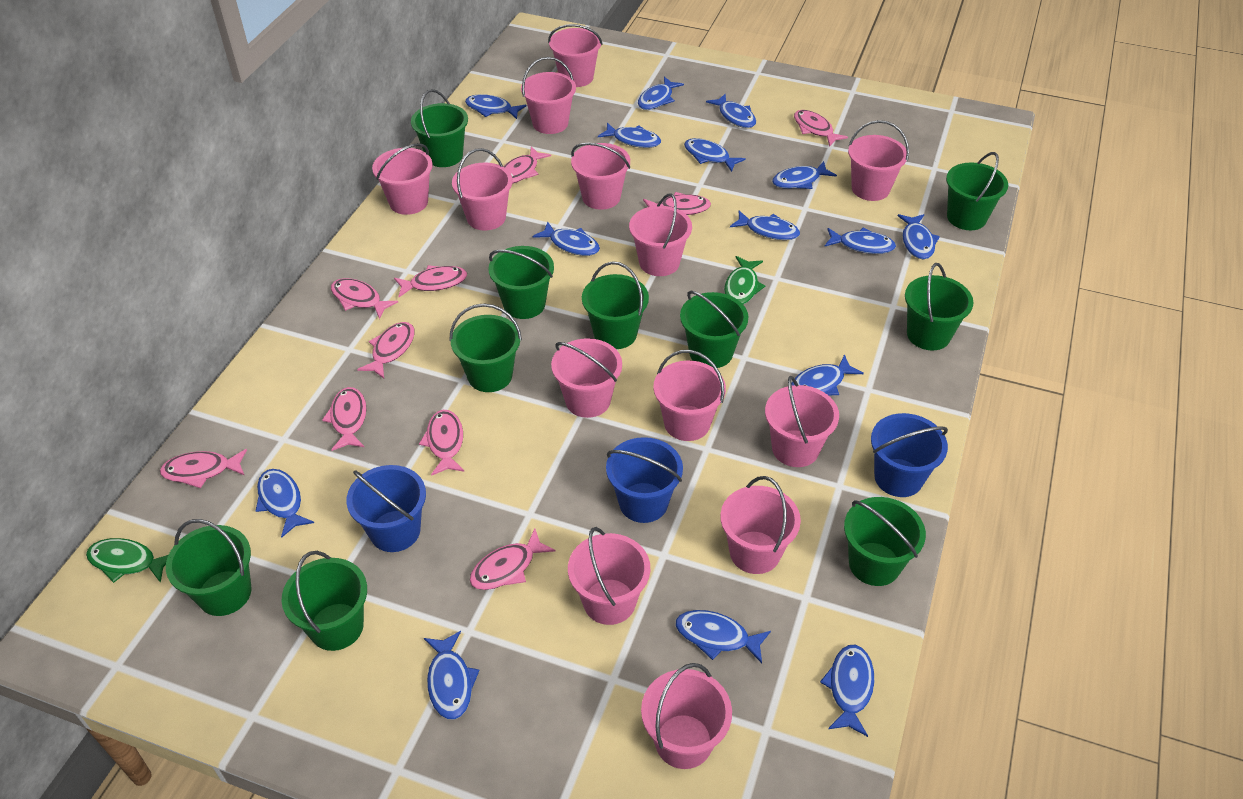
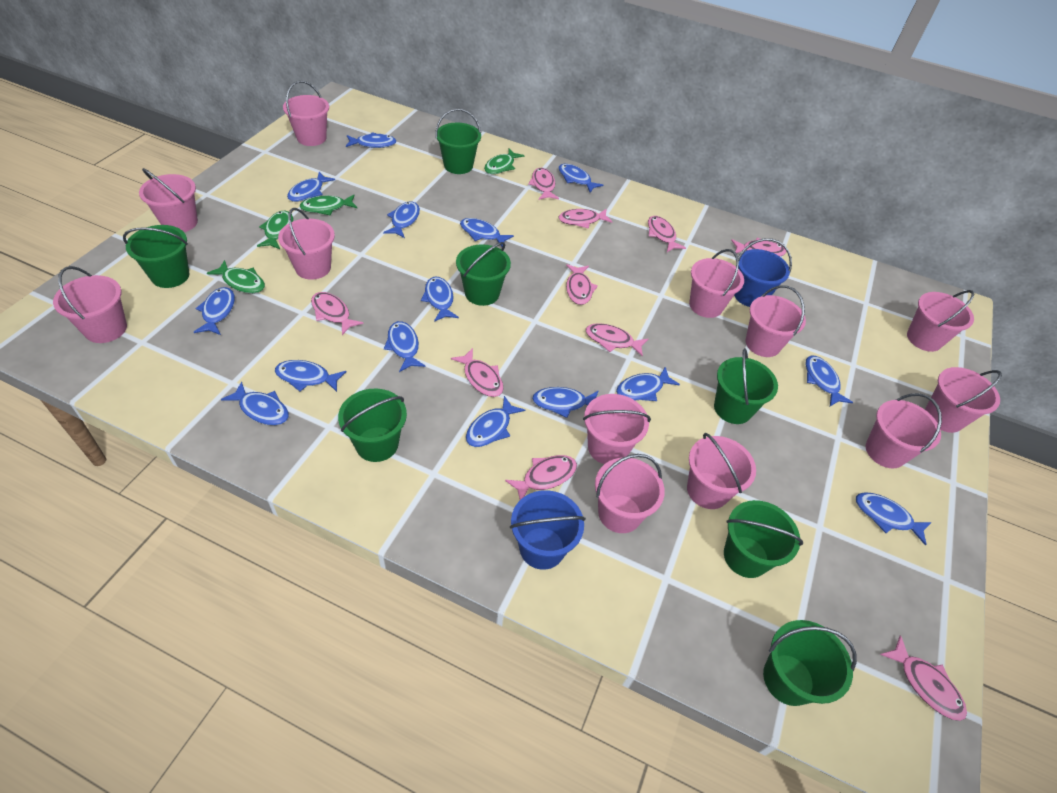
blue bucket: [346,465,426,552] [606,437,683,523] [871,413,948,497] = 3 -> [510,490,586,570] [734,238,792,307] = 2
green bucket: [166,519,252,616] [281,551,367,651] [411,89,468,167] [449,303,522,392] [488,246,554,319] [582,261,649,349] [680,291,748,368] [844,497,926,586] [905,263,974,351] [946,152,1008,230] = 10 -> [123,225,190,288] [338,388,407,462] [435,109,481,174] [456,242,511,306] [714,348,778,424] [724,500,803,578] [763,620,857,706] = 7
green fish: [86,538,168,583] [724,256,766,304] = 2 -> [207,260,265,293] [257,211,293,249] [300,195,358,215] [484,149,524,174] = 4
pink bucket: [372,143,433,215] [452,148,513,230] [521,57,576,134] [548,24,603,87] [551,338,622,418] [568,527,650,625] [571,143,630,210] [629,194,692,276] [641,663,732,769] [653,350,726,441] [720,476,801,574] [765,376,839,467] [848,120,909,201] = 13 -> [53,266,127,343] [139,168,198,232] [278,208,335,280] [283,81,329,146] [583,394,651,464] [595,454,665,533] [687,433,756,509] [689,249,744,318] [745,285,806,357] [866,393,942,468] [907,290,975,352] [925,367,1002,433] = 12

